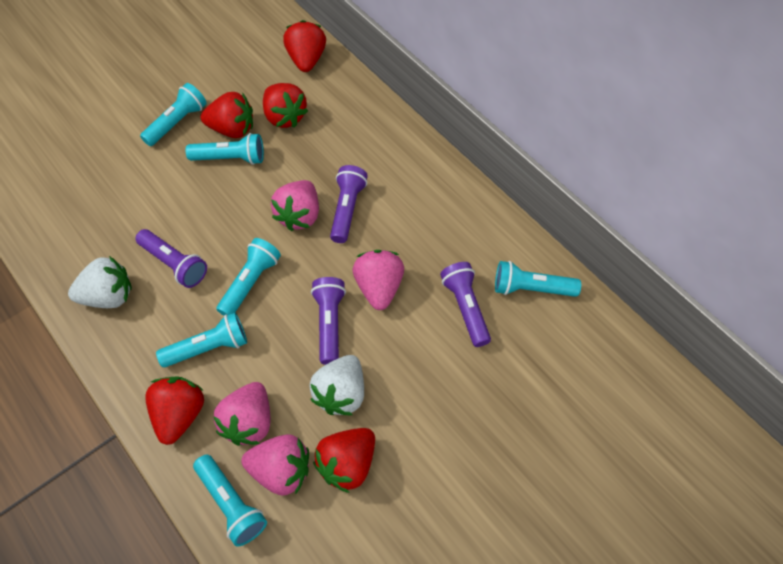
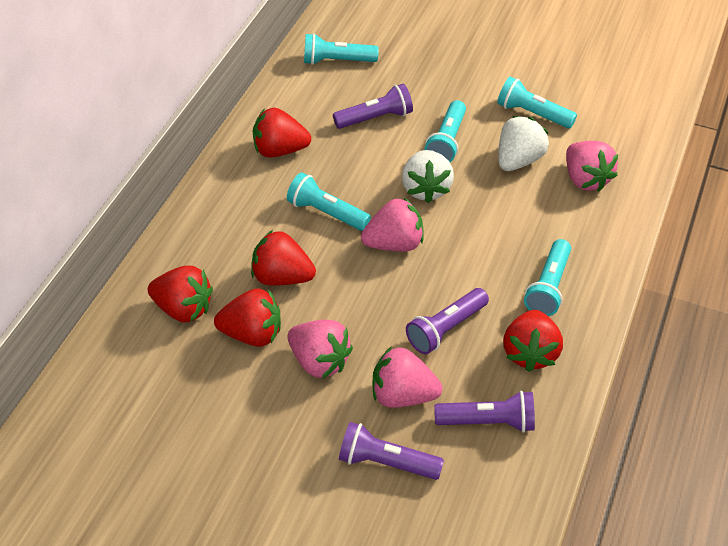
turquoise flashlight: [140,83,207,146] [156,313,247,367] [186,133,264,165] [193,454,267,547] [216,238,281,316] [495,261,581,297] = 6 -> [287,172,371,231] [304,33,379,65] [424,100,466,162] [497,76,577,129] [524,239,571,316] = 5

